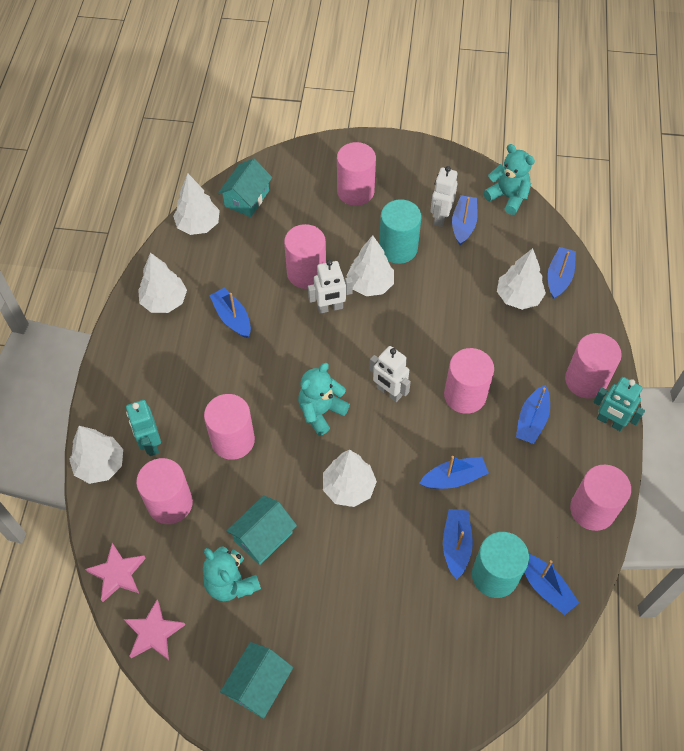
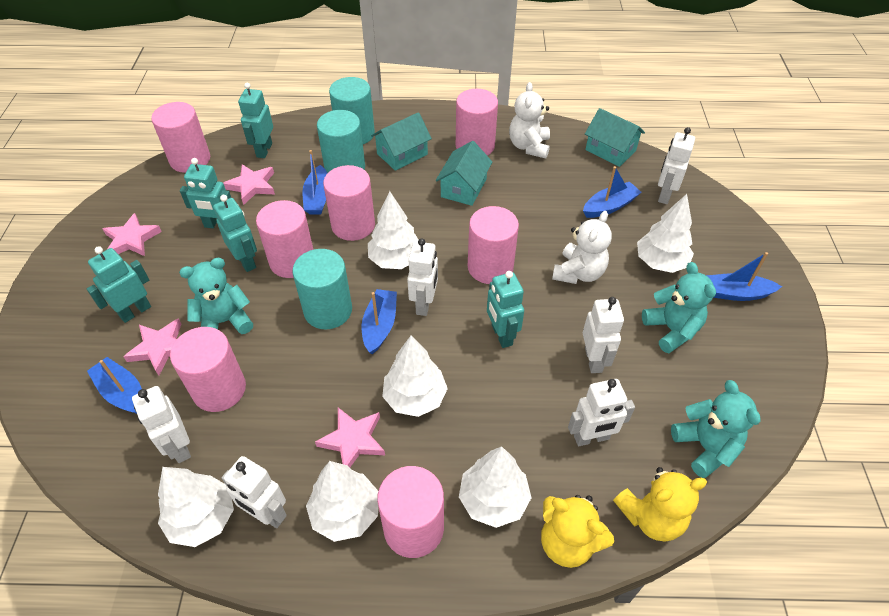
blue boat: [209,288,251,338] [419,456,489,489] [443,509,473,580] [452,195,478,245] [516,385,550,444] [524,554,579,615] [548,247,576,299] = 7 -> [87,357,142,414] [302,150,327,215] [362,289,397,354] [583,166,641,218] [706,252,782,301] = 5
pink star: [86,543,146,602] [124,600,185,660] = 2 -> [103,213,162,256] [123,318,181,376] [223,164,275,205] [315,408,385,467] = 4
turquoise cylinder: [379,199,421,264] [472,532,529,598] = 2 -> [292,249,352,329] [317,110,365,173] [329,77,375,144] = 3
turquoise robot: [126,400,161,456] [593,377,645,431] = 2 -> [87,246,151,323] [180,158,231,228] [213,195,257,272] [238,83,273,158] [487,271,524,348] = 5
white robot: [308,260,353,314] [369,346,411,402] [430,166,458,227] = 3 -> [132,386,191,463] [222,456,287,528] [407,238,438,316] [568,379,635,446] [583,297,624,373] [658,127,695,204] = 6
white teddy bear: none = 0 -> [509,82,550,159] [552,211,612,284] = 2
yellow teddy bear: none = 0 -> [541,495,614,568] [613,467,707,541] = 2

